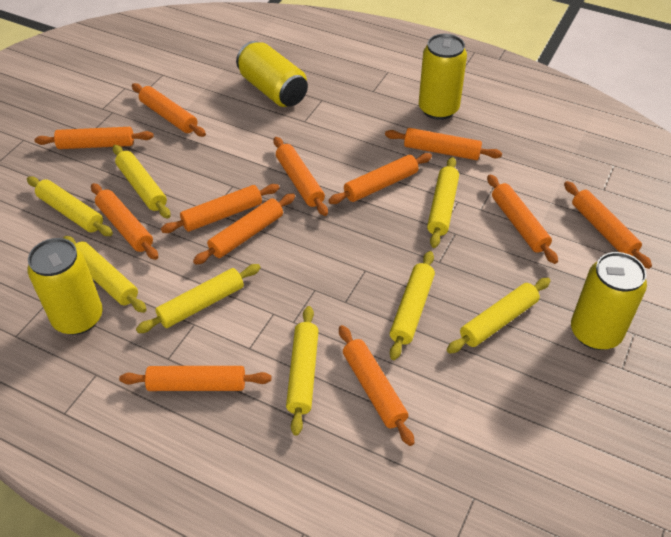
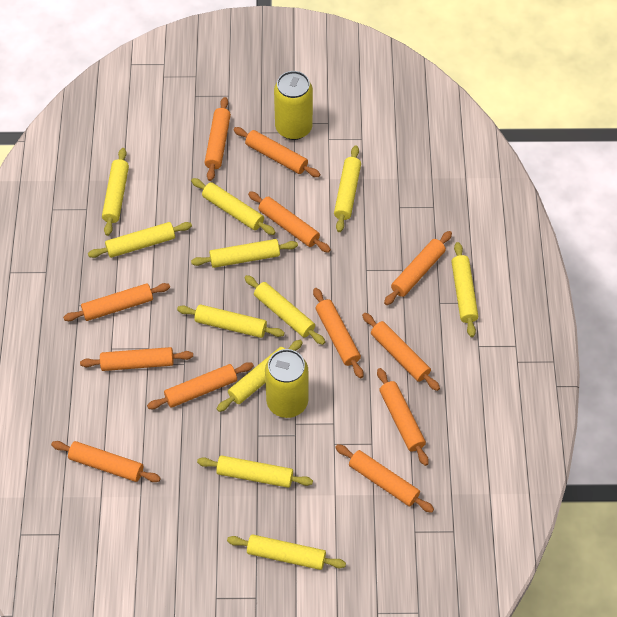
yellow can: [27,238,103,335] [236,41,308,107] [419,34,467,120] [571,252,647,350] = 4 -> [265,349,308,418] [274,71,313,140] = 2
yellow rolling pin: [27,176,113,236] [63,236,147,313] [113,145,170,219] [136,264,261,333] [286,306,319,436] [390,251,435,360] [427,157,459,248] [447,278,551,354] = 8 -> [88,222,192,258] [102,148,129,236] [177,304,285,338] [191,178,276,235] [191,239,298,268] [197,455,313,488] [217,340,303,412] [227,534,346,570] [244,275,325,345] [334,146,361,232] [451,242,478,337] = 11

